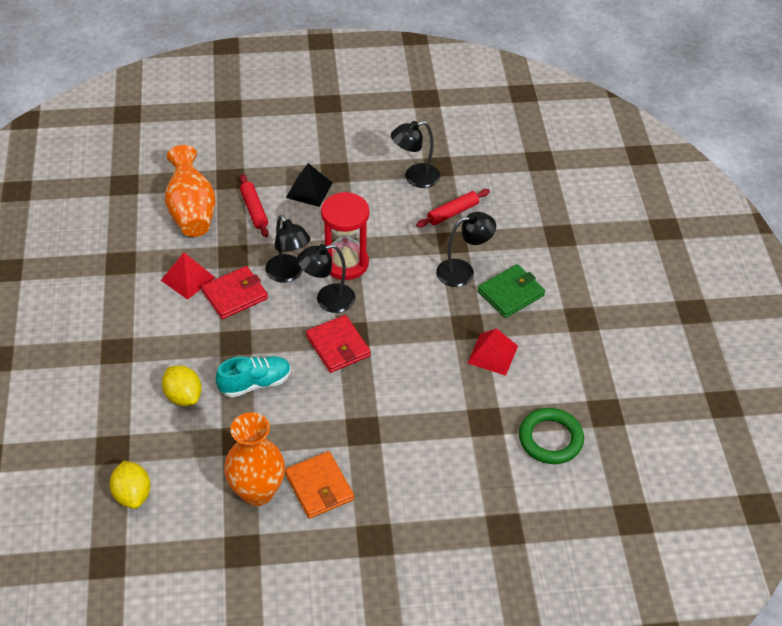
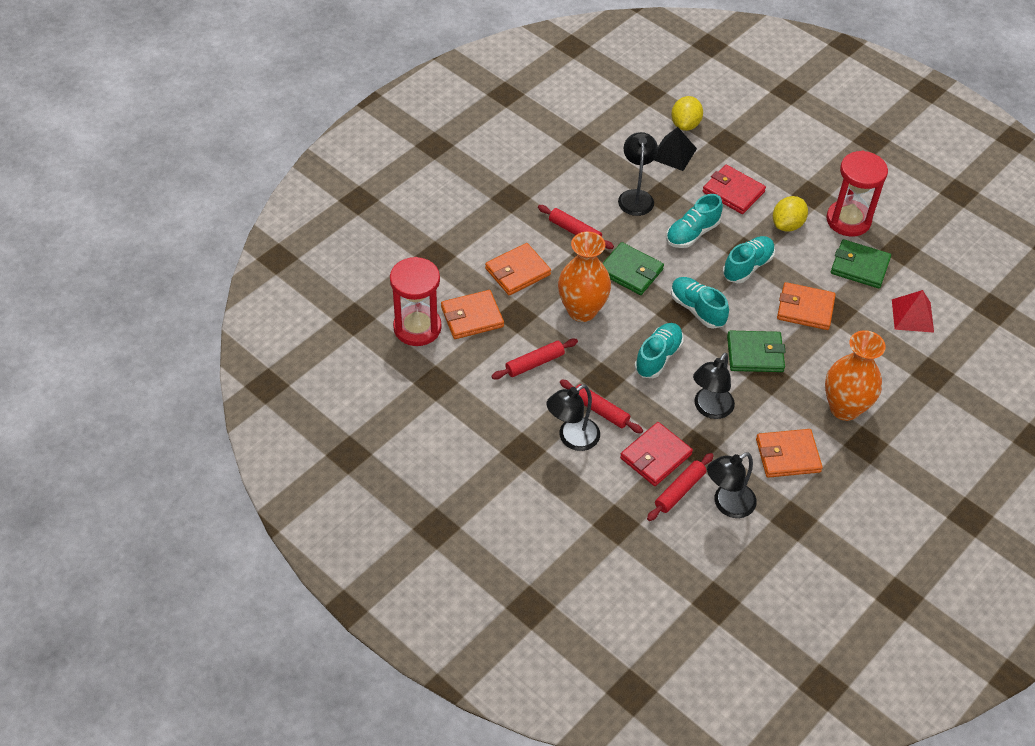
green ring: [519,408,584,464] = 1 -> none = 0
green wallet: [478,264,545,318] = 1 -> [602,242,664,295] [727,331,786,372] [831,239,891,288] = 3
orange wallet: [285,451,354,519] = 1 -> [441,290,504,339] [485,243,551,295] [756,429,823,478] [777,282,836,330] = 4
red hourglass: [321,192,369,280] = 1 -> [390,257,442,346] [826,151,888,237] = 2
red pyramid: [161,253,216,300] [468,328,518,376] = 2 -> [892,290,934,333] = 1
red rolling pin: [240,174,269,237] [416,189,490,228] = 2 -> [491,338,578,380] [538,205,614,249] [560,380,643,433] [647,453,714,521] = 4
turquoise shoe: [216,356,291,398] = 1 -> [634,323,684,378] [666,194,723,248] [671,277,729,329] [723,236,775,283] = 4

